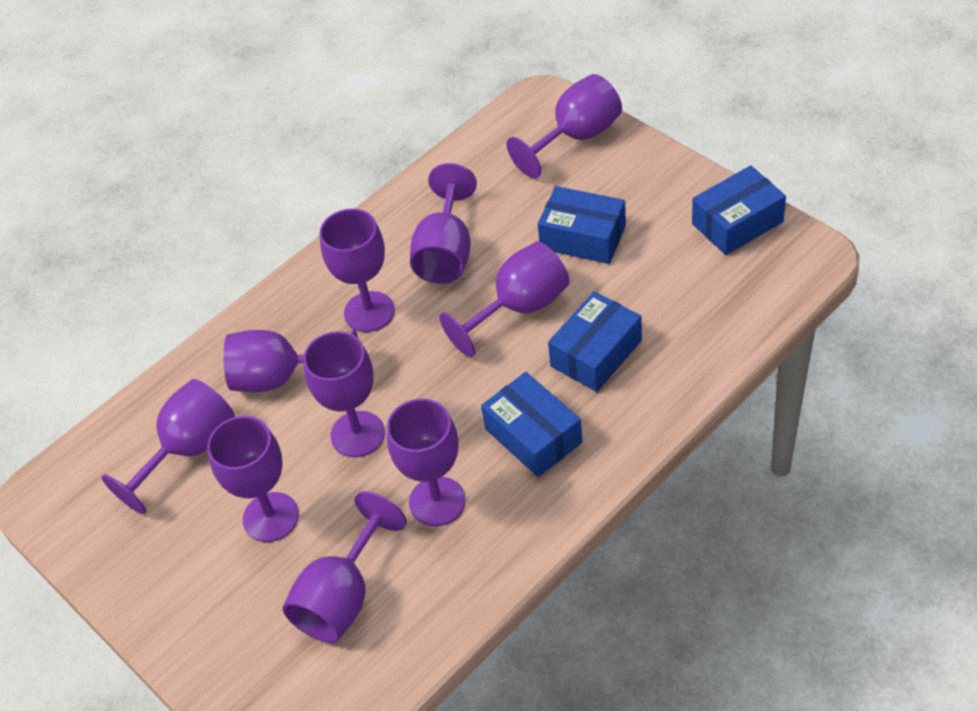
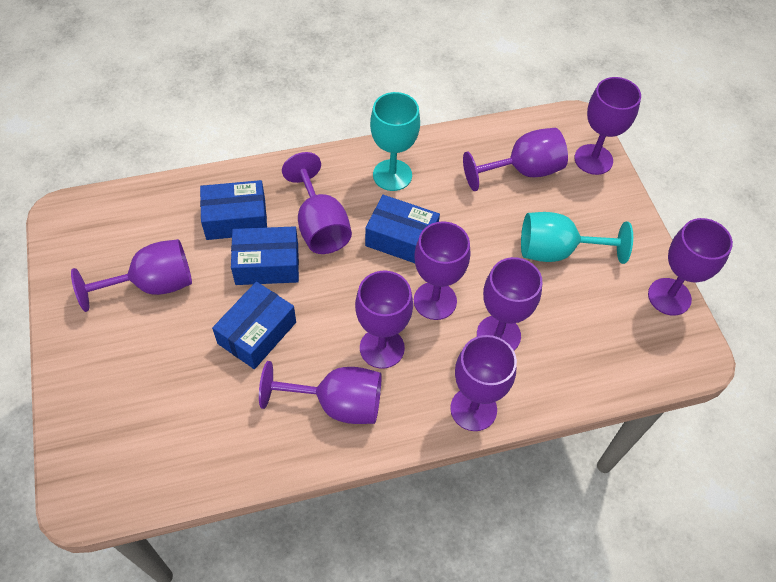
turquoise goblet: none = 0 -> [370,92,420,191] [521,212,633,264] = 2

